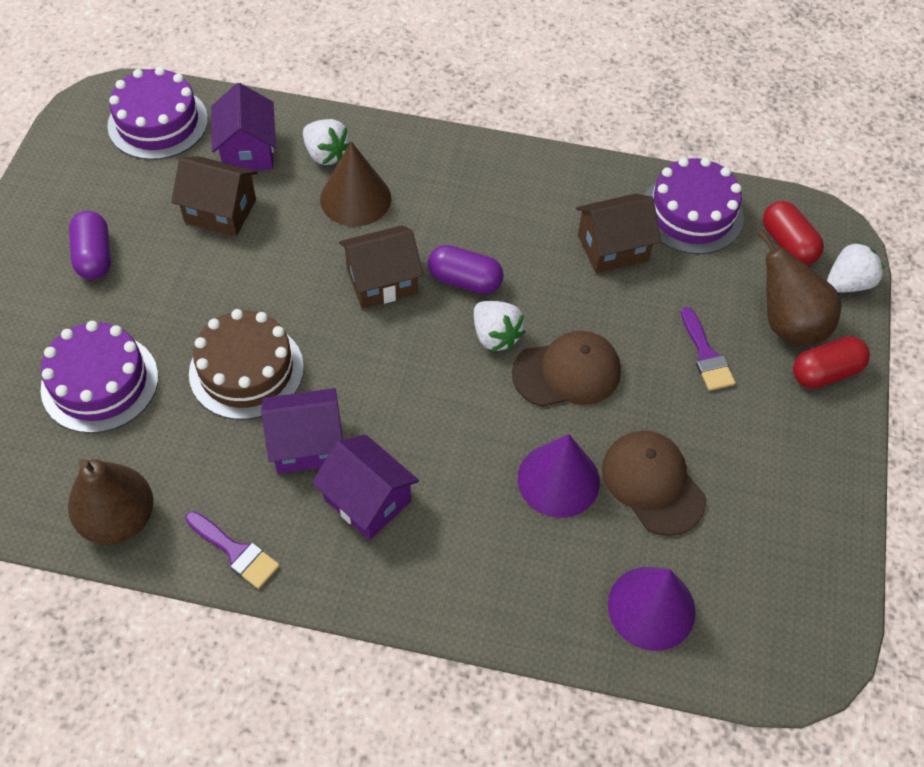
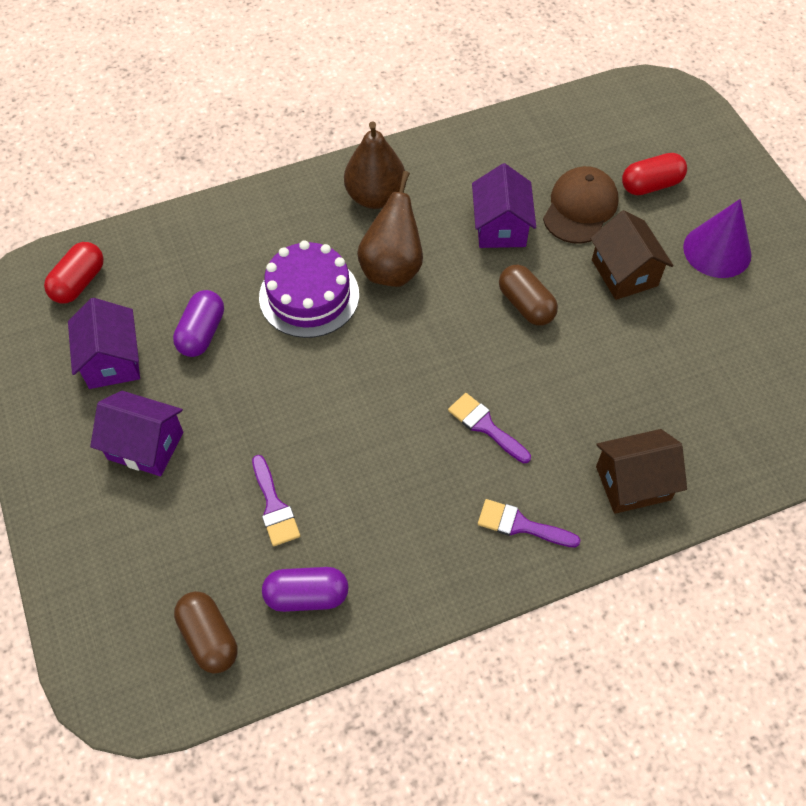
brown cake: [189,309,304,420] = 1 -> none = 0
brown cap: [512,331,621,407] [602,431,706,536] = 2 -> [543,166,619,244] = 1
brown capsule: none = 0 -> [174,591,237,674] [499,265,558,326] = 2
brown cone: [320,141,391,226] = 1 -> none = 0
brown house: [171,156,257,236] [339,225,423,309] [576,194,661,273] = 3 -> [590,210,674,300] [596,429,687,514] = 2
purple brush: [185,511,280,589] [681,307,736,391] = 2 -> [252,455,300,546] [448,393,531,463] [478,499,581,548] = 3
purple cake: [40,321,158,433] [107,67,208,160] [645,157,744,254] = 3 -> [259,240,359,338] = 1
purple cone: [518,434,600,518] [608,567,696,651] = 2 -> [683,199,751,278] = 1
white strawberry: [303,119,350,165] [474,301,525,351] [827,241,885,293] = 3 -> none = 0

